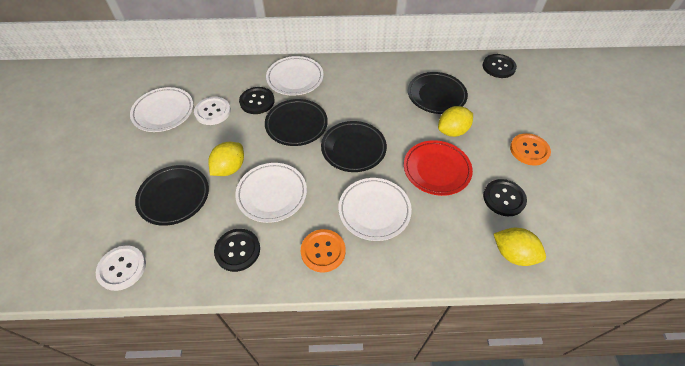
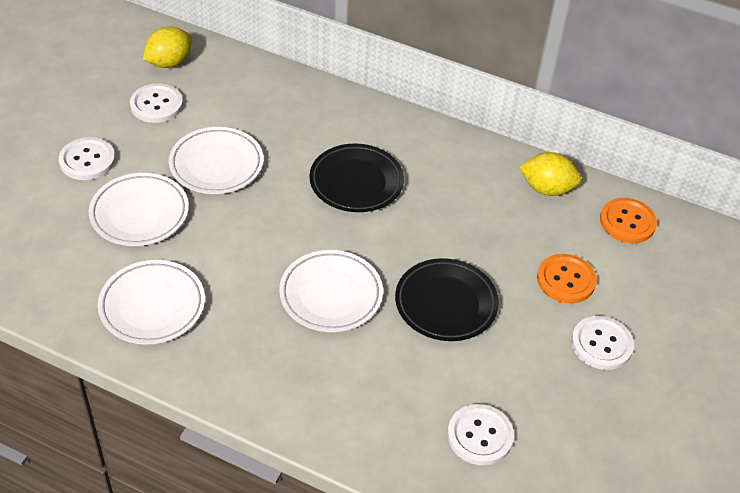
black button: [214,229,260,272] [239,87,275,114] [483,54,517,78] [483,179,527,216] = 4 -> none = 0
black plate: [135,165,209,226] [265,99,328,146] [321,121,387,172] [408,72,468,114] = 4 -> [309,144,404,212] [395,258,499,341] = 2
red plate: [404,140,473,196] = 1 -> none = 0
white button: [96,245,146,291] [194,97,231,125] = 2 -> [59,137,115,180] [130,83,183,123] [447,404,514,465] [571,316,634,370] = 4
yellow lemon: [208,142,244,176] [438,106,473,137] [494,228,546,266] = 3 -> [143,26,192,68] [519,152,581,196] = 2

